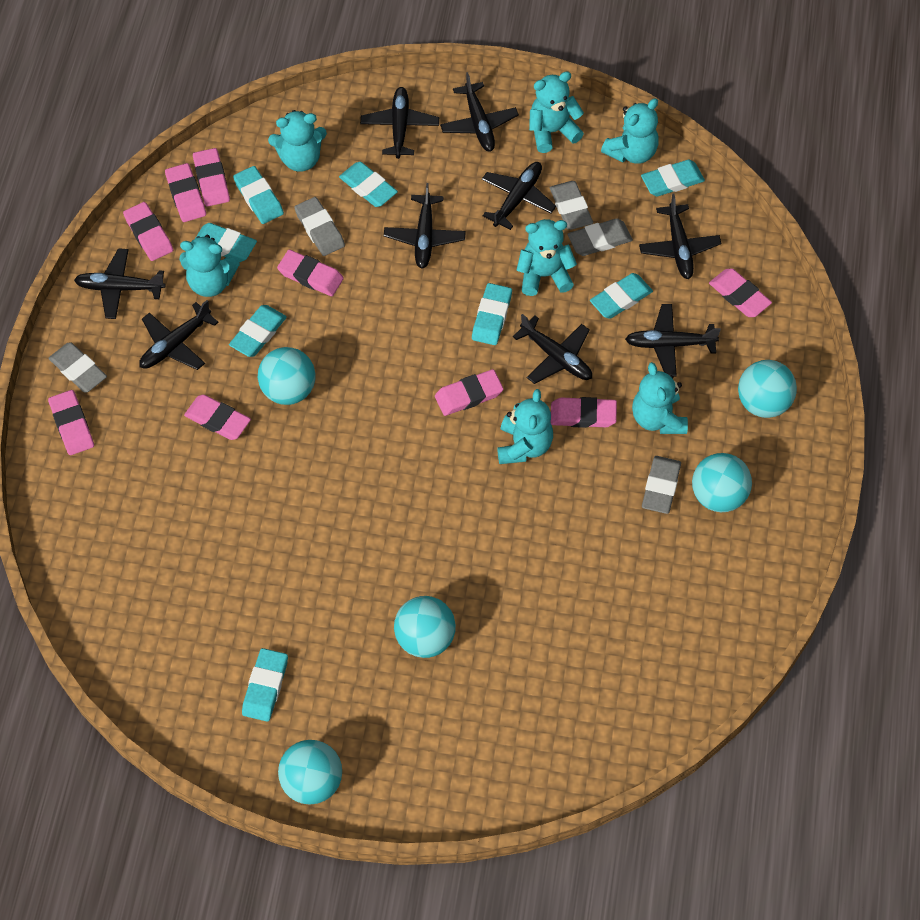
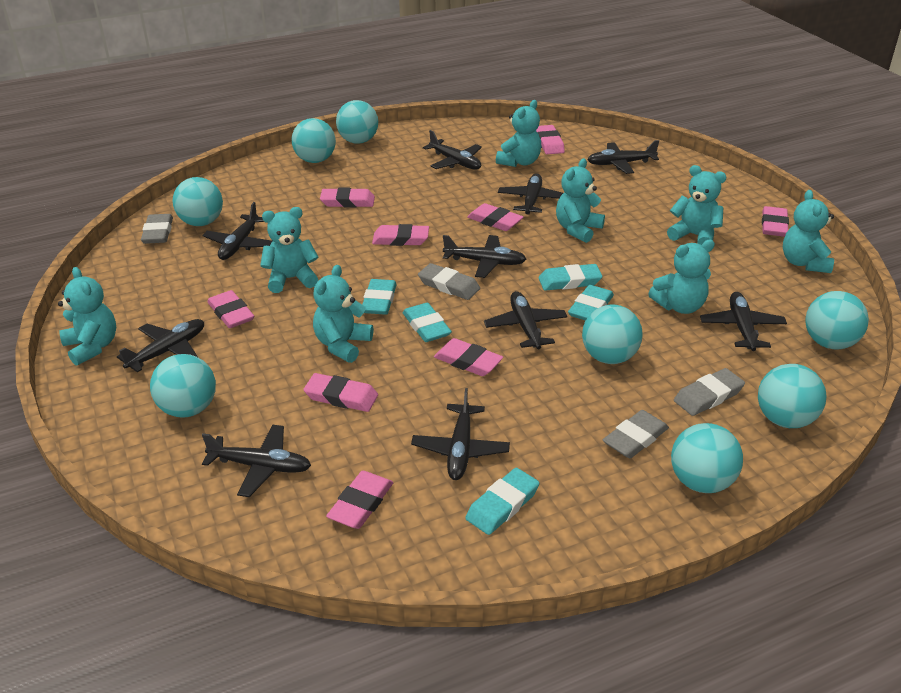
black plane: [74,248,166,319] [139,300,219,370] [360,87,439,159] [384,183,466,269] [440,72,519,152] [482,162,556,230] [513,314,592,384] [625,304,721,376] [639,193,721,279] = 9 -> [117,319,204,372] [202,202,273,260] [202,424,311,497] [411,388,510,480] [423,130,482,170] [443,235,526,278] [484,291,567,349] [498,173,563,215] [587,140,659,174] [700,292,787,351] = 10
grey eraser: [48,342,107,392] [294,197,345,256] [550,181,593,230] [568,218,633,256] [642,456,681,514] = 5 -> [141,214,173,244] [418,263,480,300] [603,410,669,458] [674,368,745,416] = 4
turquoise ball: [258,347,316,405] [278,740,342,804] [394,596,456,658] [692,453,752,512] [738,360,797,418] = 5 -> [150,354,216,418] [173,177,223,226] [292,118,336,163] [336,100,378,144] [582,305,643,364] [671,423,743,493] [758,364,826,428] [805,291,869,350] = 8
turquoise eraser: [196,223,257,262] [229,305,287,357] [233,166,284,224] [242,648,288,722] [339,162,398,207] [472,283,512,345] [590,273,653,319] [641,159,705,197] = 8 -> [362,279,397,315] [403,303,452,342] [465,468,539,535] [539,264,603,291] [568,285,614,321] = 5
turquoise teddy bear: [180,234,240,297] [268,110,327,172] [497,389,553,464] [517,219,577,296] [529,71,584,153] [601,98,659,164] [632,362,688,434] = 7 -> [58,267,116,366] [260,207,318,293] [313,265,373,363] [496,100,541,167] [556,158,605,243] [648,240,715,314] [667,165,727,245] [783,190,834,273] = 8

